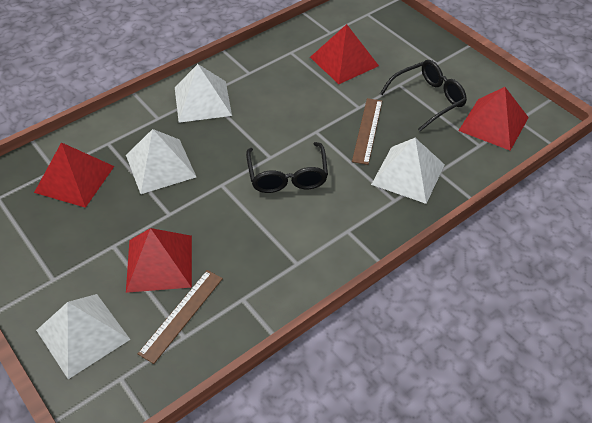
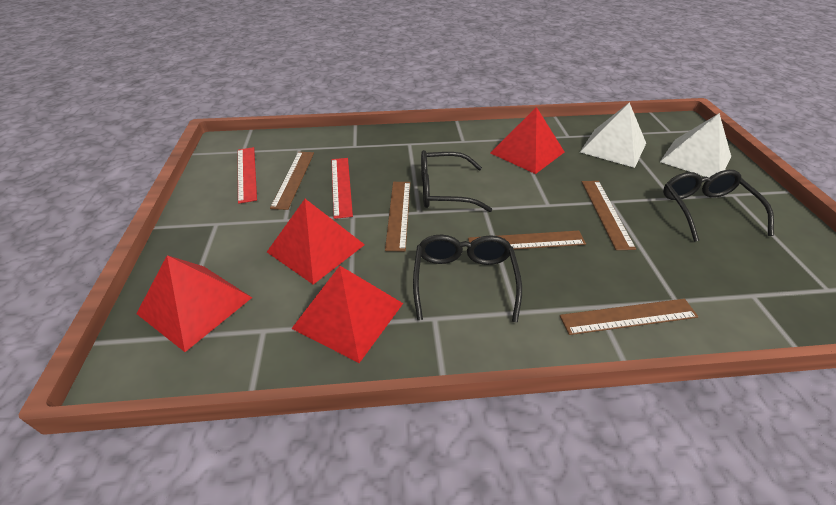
black glasses: [246,142,328,193] [380,60,467,131] = 2 -> [413,235,522,323] [421,150,492,212] [663,170,774,242] = 3
brown ruler: [138,270,223,364] [352,98,382,165] = 2 -> [270,152,314,210] [385,182,410,252] [468,230,586,250] [560,299,698,335] [582,181,636,250] = 5
red ruler: none = 0 -> [238,147,257,204] [332,158,353,219] = 2
white pyramid: [36,294,131,379] [126,129,196,194] [175,64,232,123] [371,138,445,204] = 4 -> [580,102,646,168] [660,113,731,177] = 2

